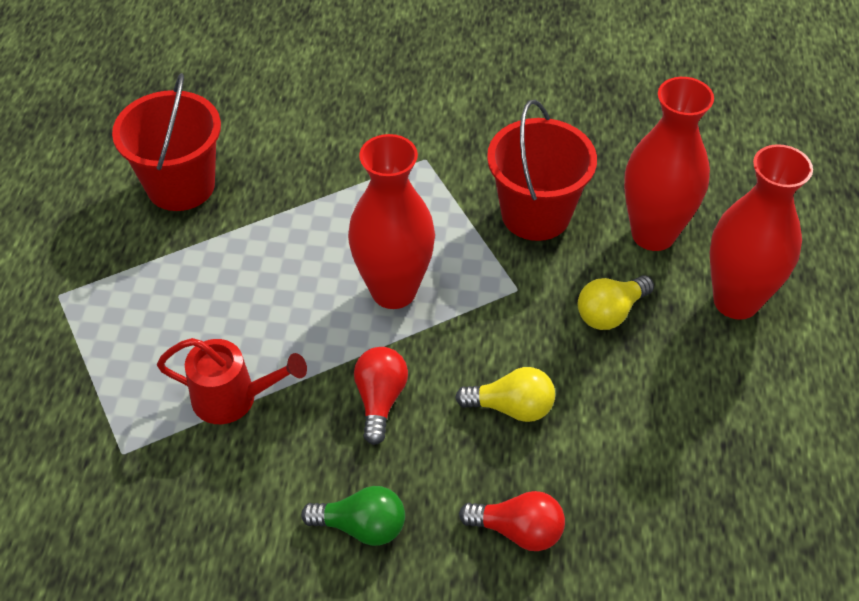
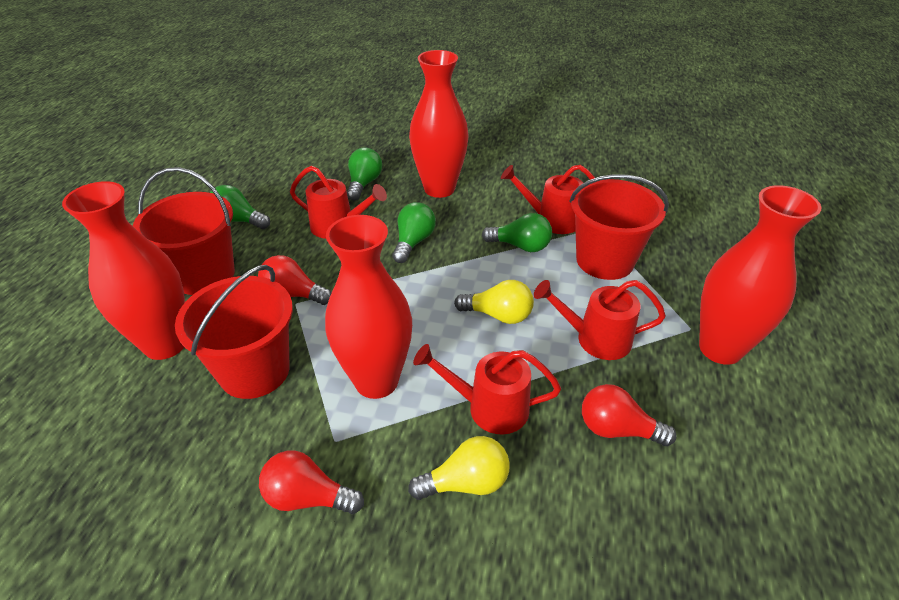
green light bulb: [301,486,405,546] = 1 -> [210,185,270,229] [347,147,382,201] [392,202,436,263] [482,213,552,252] = 4
red bucket: [112,73,221,211] [487,100,597,241] = 2 -> [133,167,235,295] [175,265,293,399] [569,174,669,280] = 3
red light bulb: [354,347,408,445] [459,491,565,551] = 2 -> [258,255,332,305] [259,451,364,514] [582,384,677,446] = 3
red vase: [348,134,435,309] [624,77,714,251] [710,144,813,320] = 3 -> [62,181,185,360] [325,215,412,399] [409,50,469,198] [699,185,821,365] = 4
red watering can: [157,338,307,424] = 1 -> [290,166,387,239] [413,344,561,434] [501,165,595,234] [534,280,666,360] = 4

